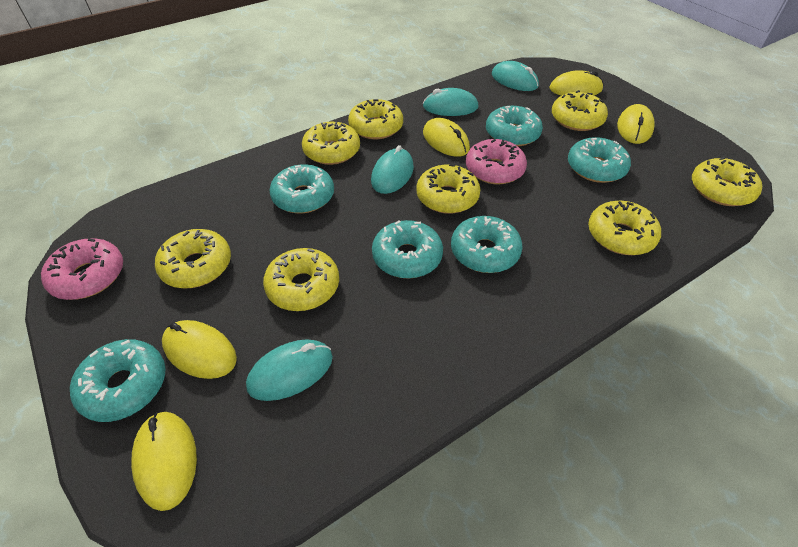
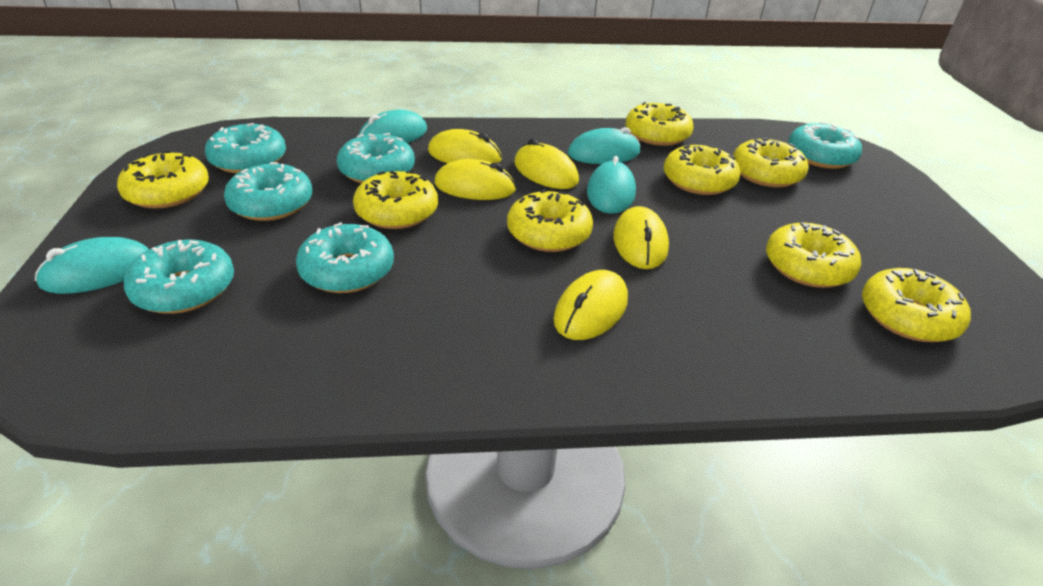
pink donut: [41,238,123,300] [466,139,527,184] = 2 -> none = 0

